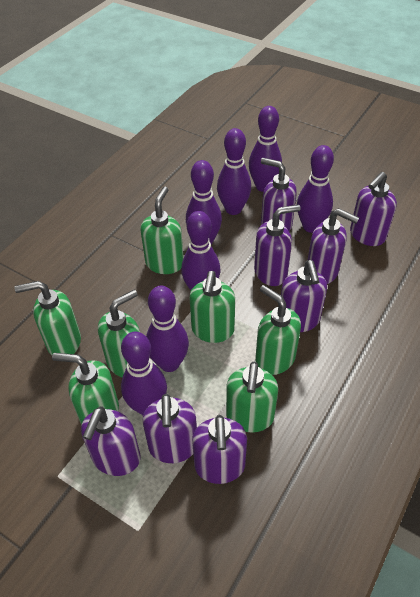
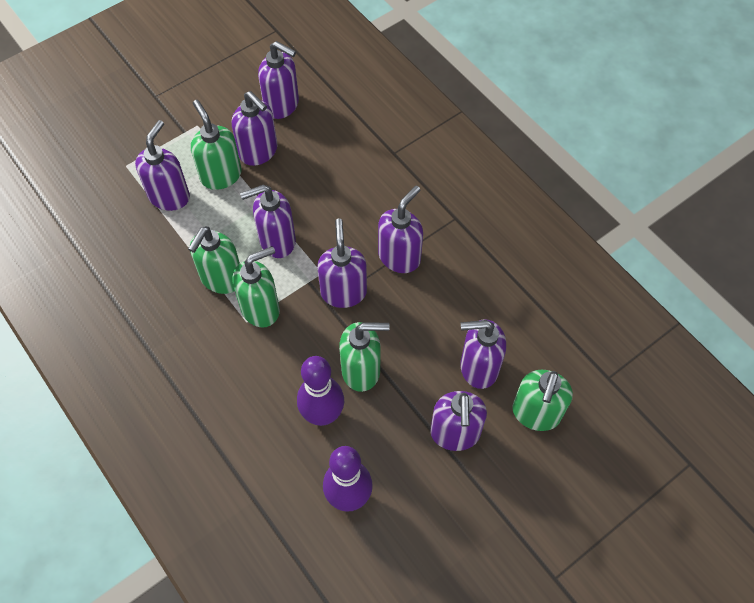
green soap dispenser: [14,281,81,355] [52,353,119,425] [98,290,140,378] [140,187,184,274] [190,271,235,343] [226,362,278,432] [255,285,301,375] = 7 -> [188,226,240,294] [191,100,242,190] [233,246,280,328] [339,322,390,392] [512,370,573,431] = 5
purple bowling pin: [121,332,167,415] [146,286,189,372] [181,211,220,290] [186,160,222,245] [217,128,251,215] [249,106,282,192] [297,145,334,233] = 7 -> [297,356,344,426] [323,446,373,512] = 2

